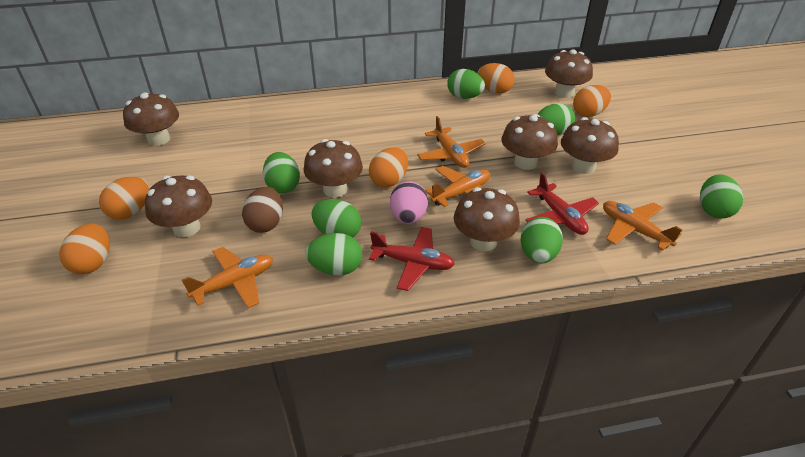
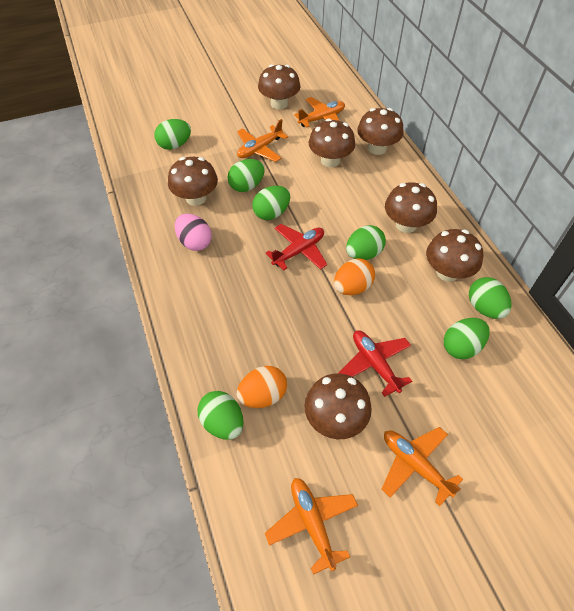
brown egg: [242,187,283,233] = 1 -> none = 0
orange egg: [59,224,110,274] [99,177,149,220] [369,147,408,187] [478,63,514,94] [573,85,611,117] = 5 -> [237,366,287,408] [334,258,375,295] = 2

